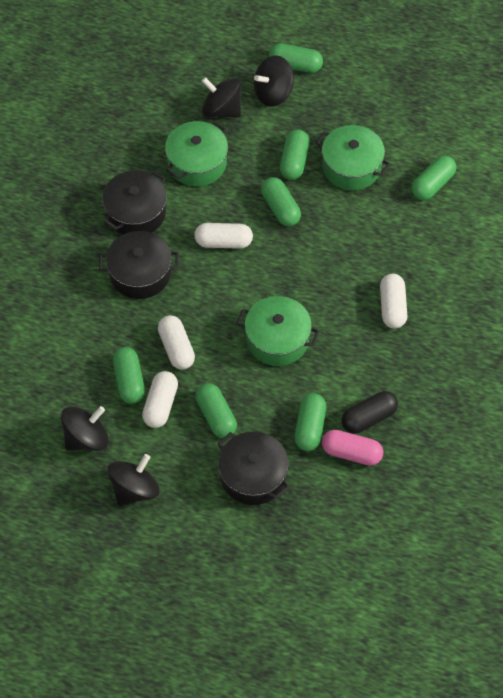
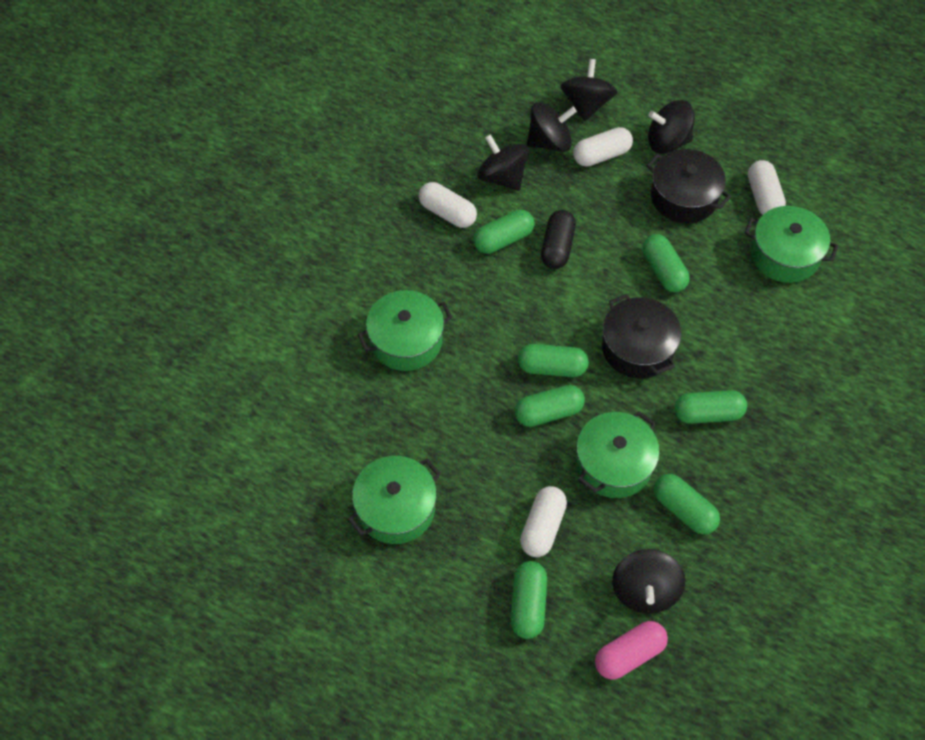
black pot: [99,231,179,299] [102,170,167,235] [218,432,290,505] = 3 -> [602,294,681,379] [646,149,731,224] = 2
black spinning top: [61,406,109,451] [107,454,159,506] [202,77,241,118] [254,56,294,107] = 4 -> [477,134,529,191] [527,102,577,152] [561,59,617,121] [612,549,685,613] [648,100,695,154] = 5
green pot: [165,121,228,186] [237,296,320,366] [316,125,390,190] = 3 -> [348,456,441,544] [358,290,453,371] [576,411,660,498] [745,206,838,283] = 4

